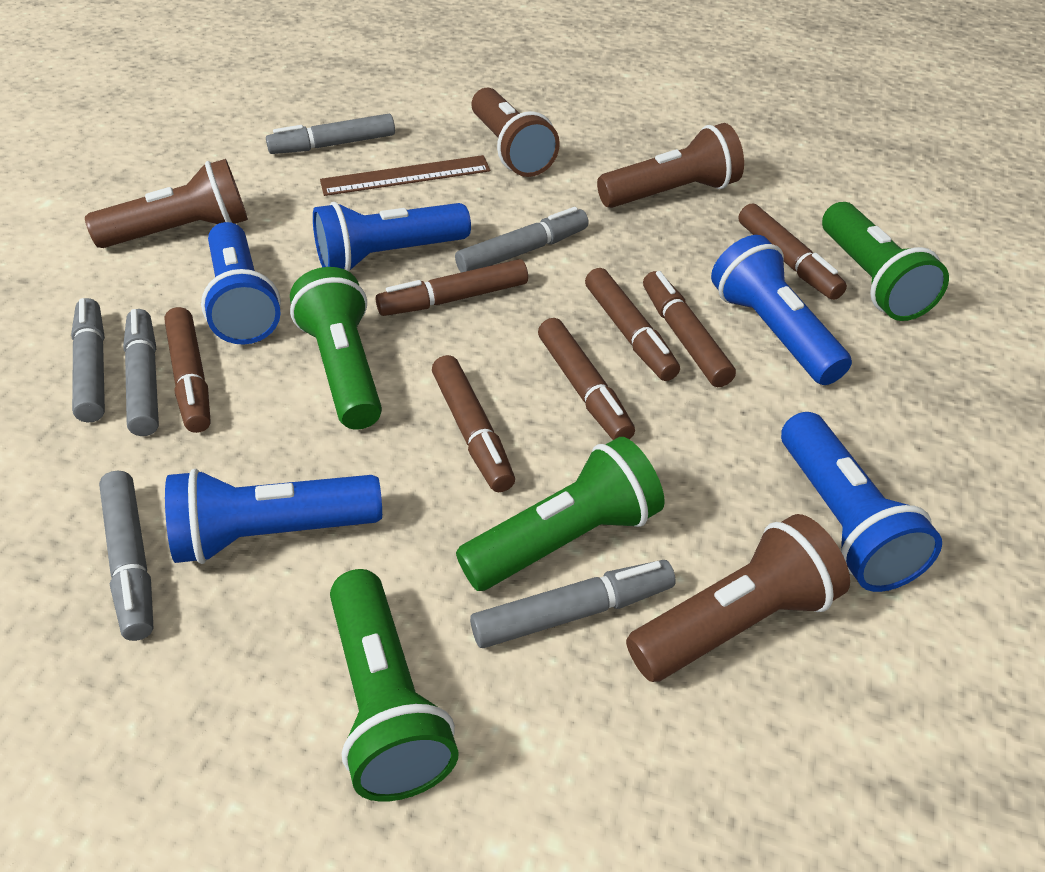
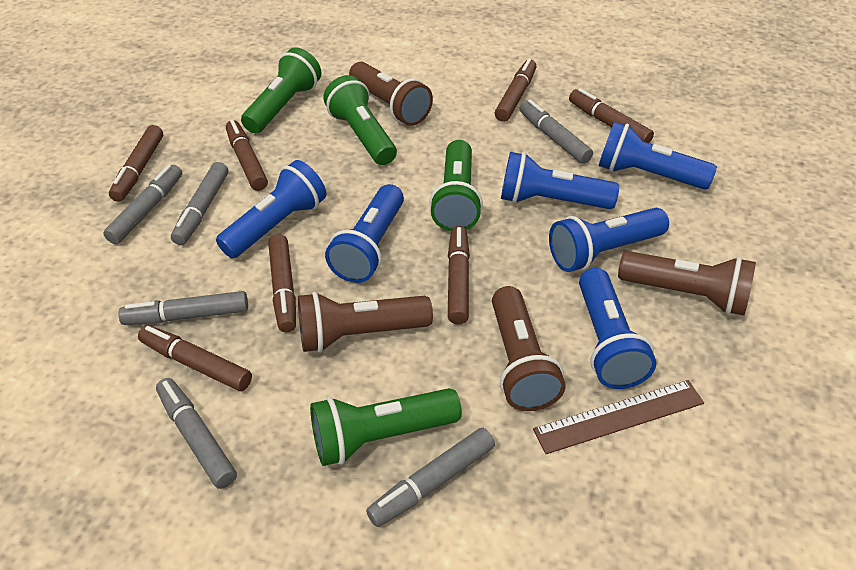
blue flashlight: [165,469,382,564] [201,222,281,345] [313,202,471,272] [711,235,852,385] [781,412,942,592] = 5 -> [216,160,327,258] [325,184,404,283] [501,152,619,209] [549,208,669,272] [579,268,656,389] [599,122,717,189] = 6

